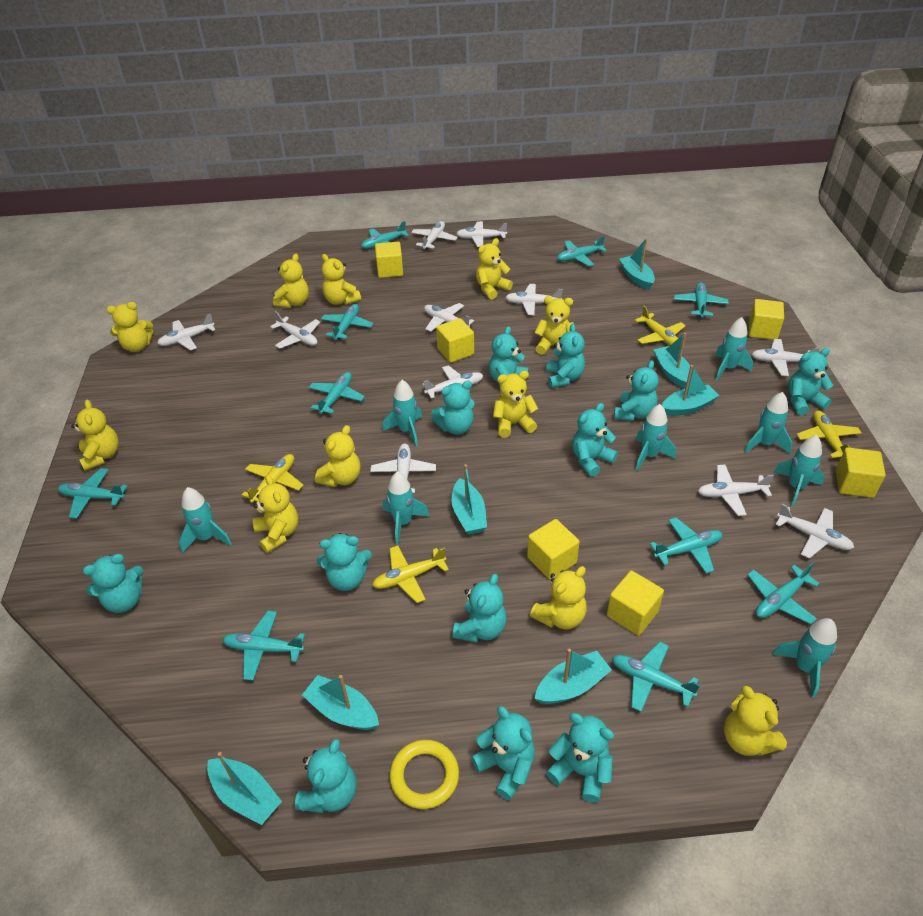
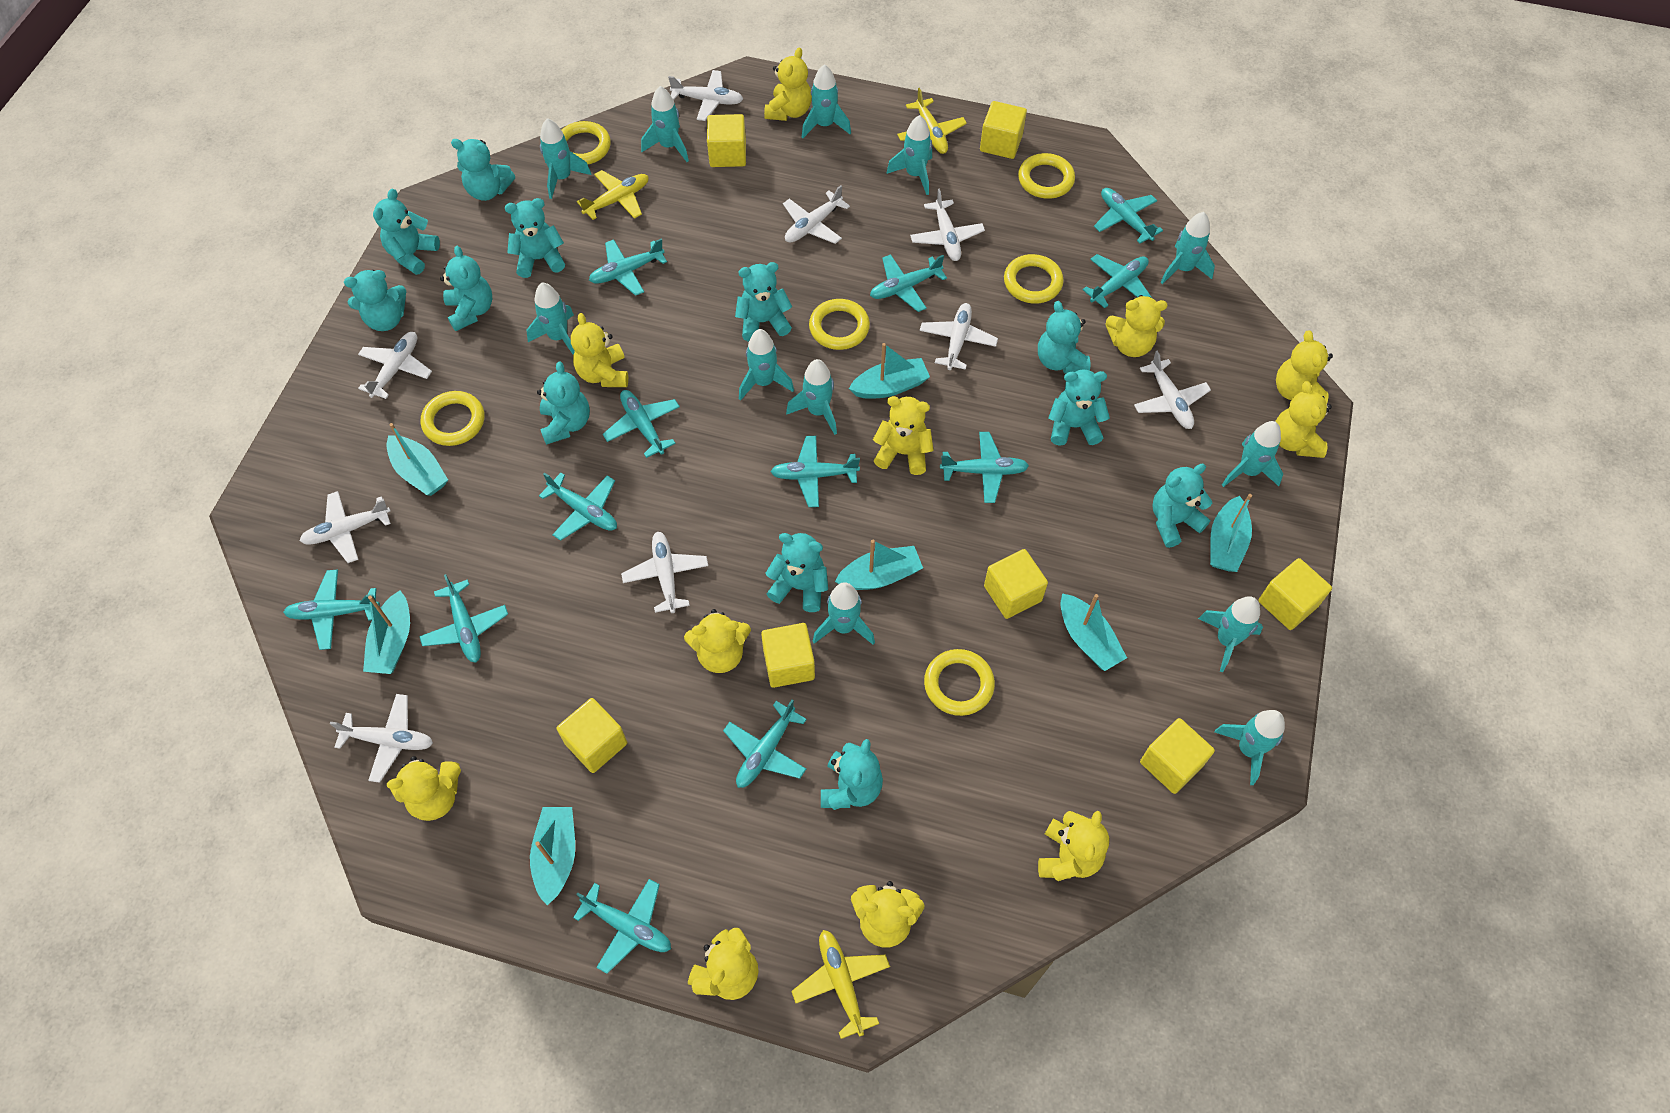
turquoise plane: [58,468,127,519] [222,611,305,681] [309,372,365,414] [321,304,374,340] [361,221,409,249] [557,236,607,266] [612,642,700,712] [650,518,722,574] [674,282,729,318] [747,563,820,624] = 10 -> [283,569,380,650] [419,574,508,663] [539,473,617,541] [573,879,671,974] [589,239,667,296] [603,390,680,458] [723,700,807,788] [770,436,860,507] [870,254,947,312] [940,432,1029,503] [1083,254,1152,308] [1094,188,1163,244] = 12
turquoise rocket: [179,487,232,553] [383,380,422,447] [383,471,429,544] [635,404,676,471] [715,317,753,380] [744,392,792,454] [773,435,824,506] [773,618,837,698] = 8 -> [527,283,575,355] [540,118,591,199] [641,86,689,162] [739,329,794,401] [786,359,837,435] [802,64,851,138] [813,582,875,645] [886,115,932,195] [1160,212,1215,284] [1198,596,1263,672] [1214,710,1285,785] [1222,421,1283,487] = 12
white plane: [157,314,216,350] [270,311,320,349] [370,444,436,493] [411,221,458,250] [423,365,483,398] [424,303,474,332] [456,221,507,247] [505,284,563,315] [698,465,774,516] [752,339,820,376] [775,504,854,559] = 11 -> [300,491,391,563] [330,694,433,783] [358,332,432,399] [621,532,708,613] [668,70,743,121] [783,185,850,244] [910,189,985,261] [920,303,998,370] [1134,351,1211,429] = 9
yellow cube: [375,242,403,278] [436,318,474,363] [527,519,580,579] [607,571,664,636] [749,299,784,340] [836,447,886,498] = 6 -> [556,698,627,773] [707,114,746,167] [761,623,815,688] [980,101,1027,159] [984,549,1048,619] [1140,718,1215,794] [1258,558,1332,630] = 7
yellow plane: [242,454,303,503] [372,545,449,603] [635,306,686,346] [797,411,861,458] = 4 -> [577,170,649,220] [791,930,890,1039] [897,88,967,154] = 3
yellow ring: [390,740,459,809] = 1 -> [421,391,484,446] [562,121,611,164] [809,299,870,350] [924,649,995,716] [1004,254,1064,304] [1018,153,1075,199] = 6

